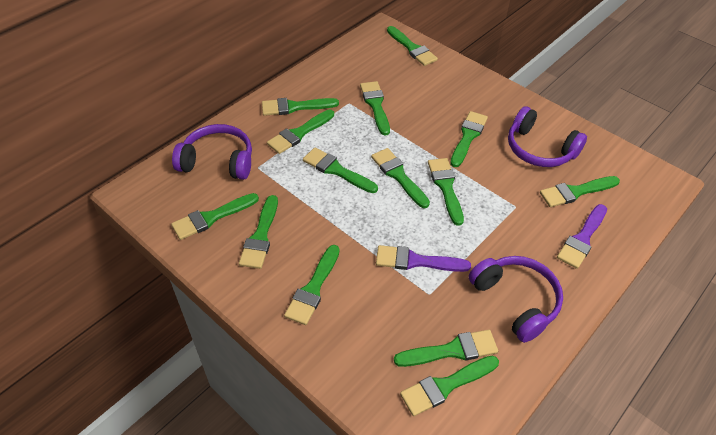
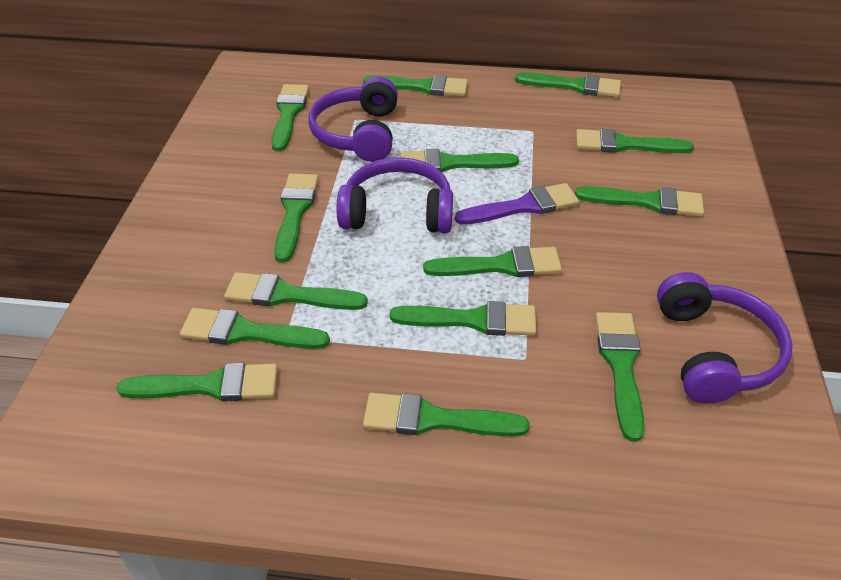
purple brush: [376,245,471,272] [557,204,607,269] = 2 -> [455,183,579,225] = 1

